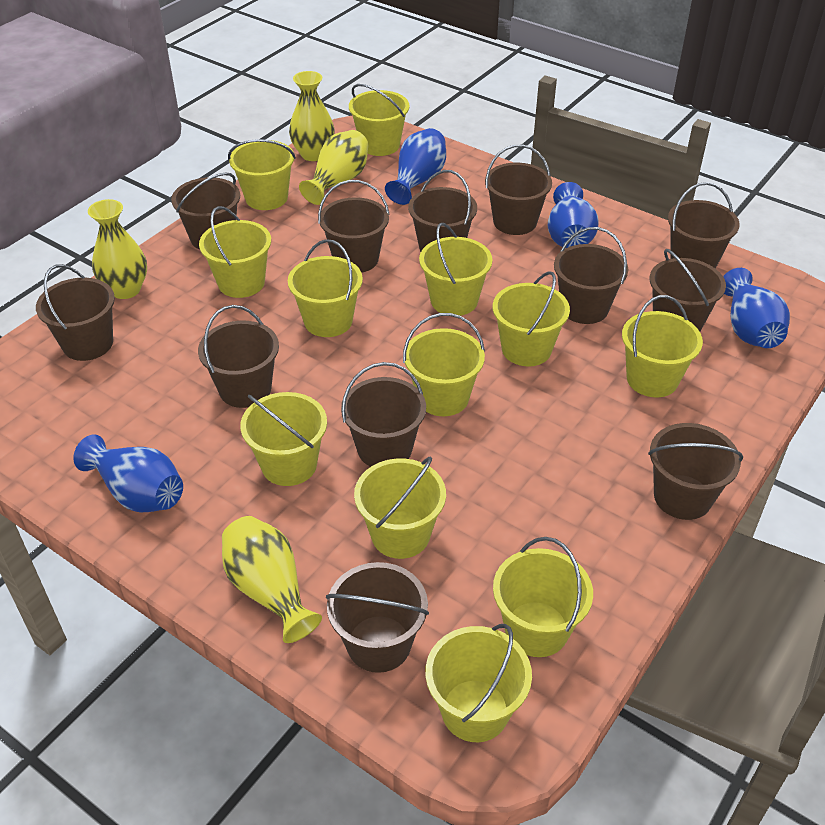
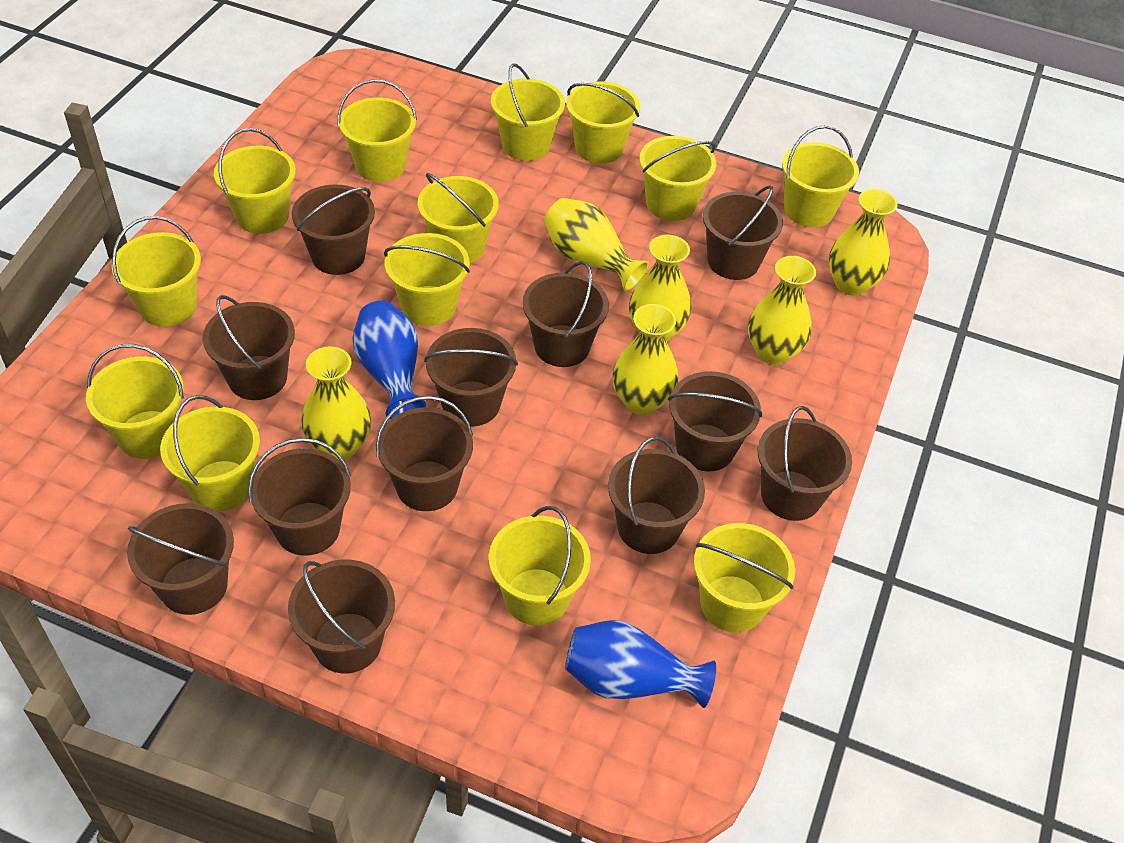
blue vase: [73,435,183,512] [385,128,446,205] [548,182,599,249] [723,268,790,348] = 4 -> [353,301,426,419] [565,620,716,708] = 2
yellow bucket: [199,206,271,298] [228,139,296,210] [240,392,327,486] [288,239,363,337] [349,84,409,156] [354,457,446,559] [403,313,485,416] [419,223,493,316] [425,624,532,742] [493,271,570,366] [493,537,593,657] [622,295,703,397] = 12 -> [86,344,184,459] [112,216,201,327] [160,395,260,512] [214,128,296,234] [338,79,417,182] [384,233,470,326] [418,173,499,263] [489,506,591,626] [491,64,565,161] [566,81,640,163] [639,136,716,221] [694,523,795,632] [782,125,859,227] = 13
yellow vase: [88,199,147,299] [222,516,322,643] [289,71,335,161] [299,130,368,205] = 4 -> [301,346,371,460] [544,198,649,291] [613,304,678,415] [629,235,691,342] [748,256,816,365] [829,189,898,296] = 6

